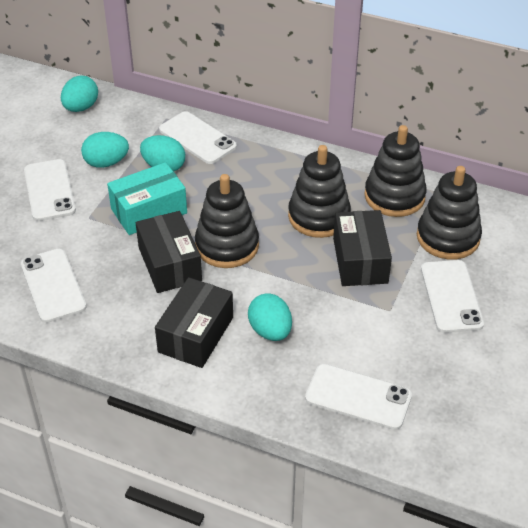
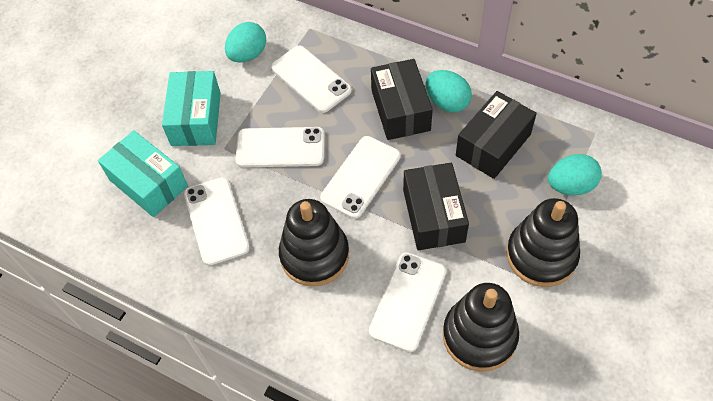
black stacking toy: [195,174,259,268] [288,145,351,238] [364,125,427,217] [417,166,482,260] = 4 -> [279,199,349,286] [443,283,519,372] [506,198,580,287] = 3
turquoise box: [107,162,187,235] = 1 -> [98,130,188,217] [162,71,221,146] = 2
turquoise egg: [61,76,98,112] [81,132,129,168] [140,135,185,172] [248,293,292,341] = 4 -> [225,22,266,63] [425,70,472,113] [548,154,602,195] = 3

